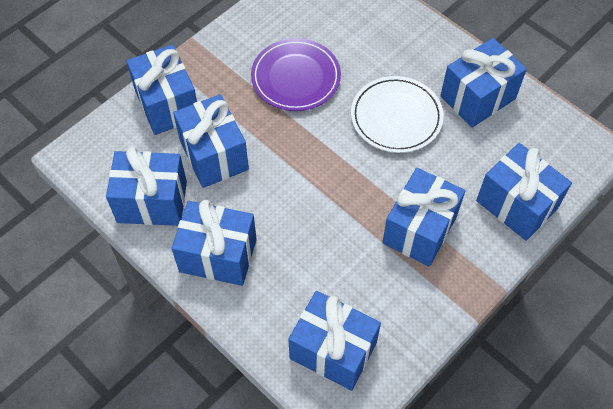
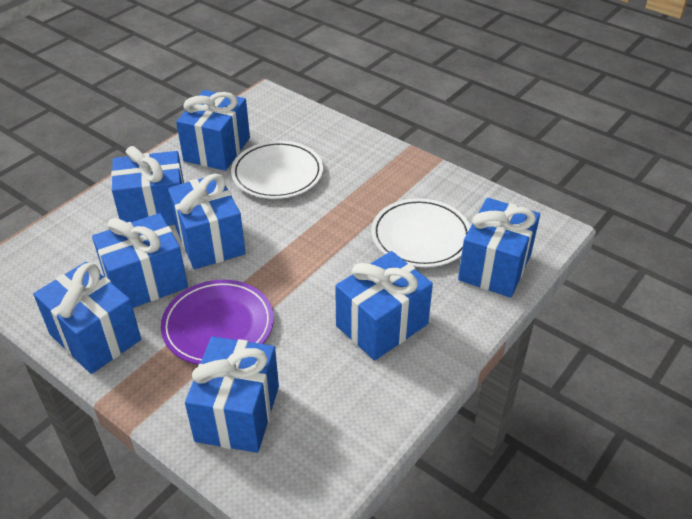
white plate: [351,76,444,153] = 1 -> [231,141,323,199] [371,198,470,267] = 2

